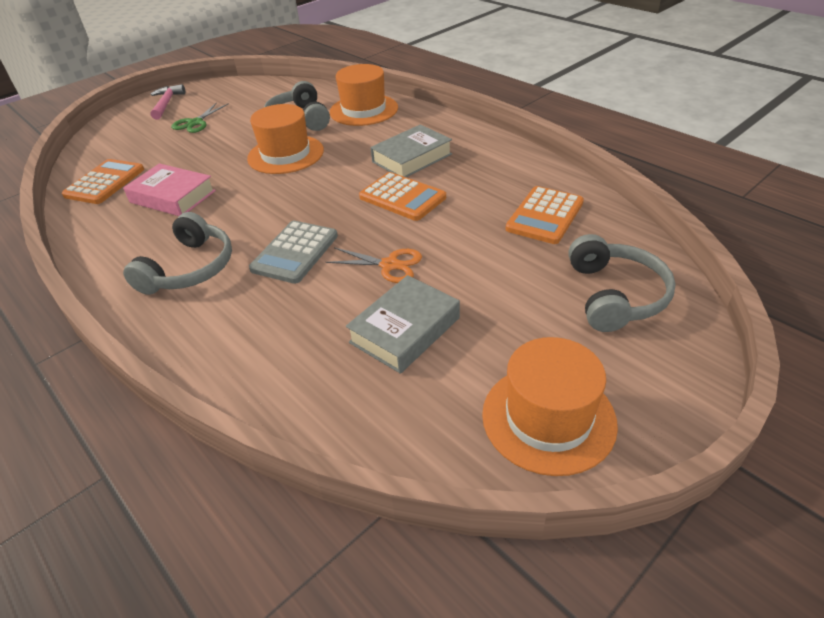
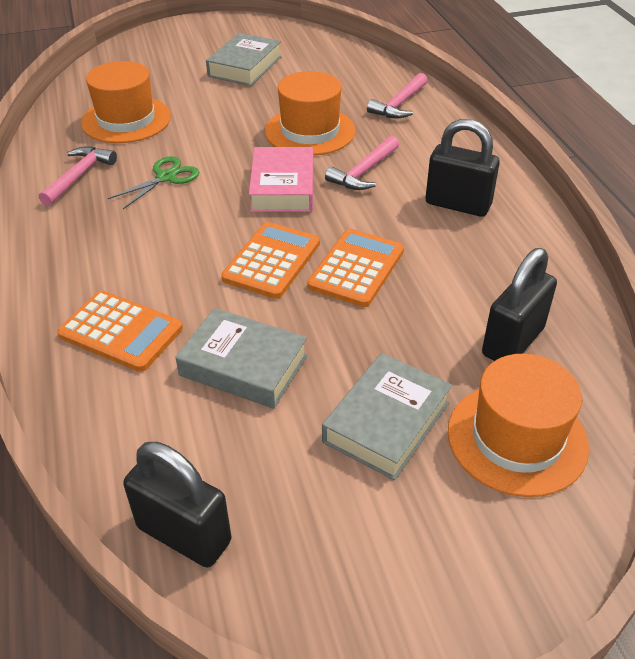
black padlock: none = 0 -> [123,442,231,568] [426,119,500,217] [482,248,557,361] = 3
grey book: [346,275,460,374] [370,124,452,177] = 2 -> [175,308,308,408] [206,33,282,86] [322,353,452,480] = 3
grey calculator: [249,221,338,284] = 1 -> none = 0
grey headphones: [123,212,232,295] [264,81,330,131] [568,234,676,332] = 3 -> none = 0
orange scissors: [326,247,422,283] = 1 -> none = 0
pink hammer: [150,84,185,120] = 1 -> [39,146,117,206] [325,136,399,190] [367,73,428,118] = 3

